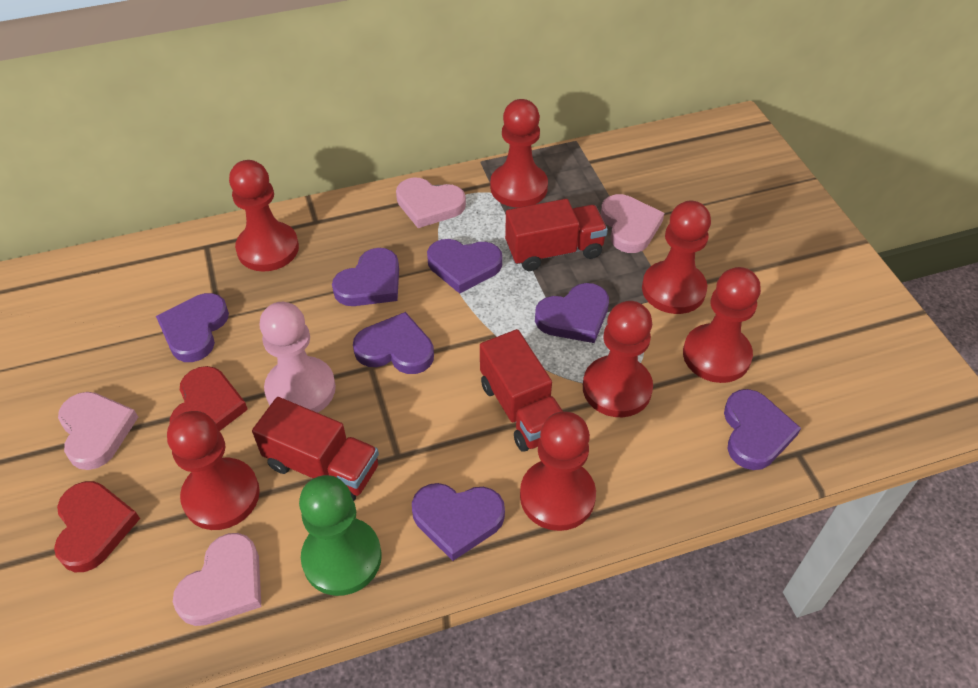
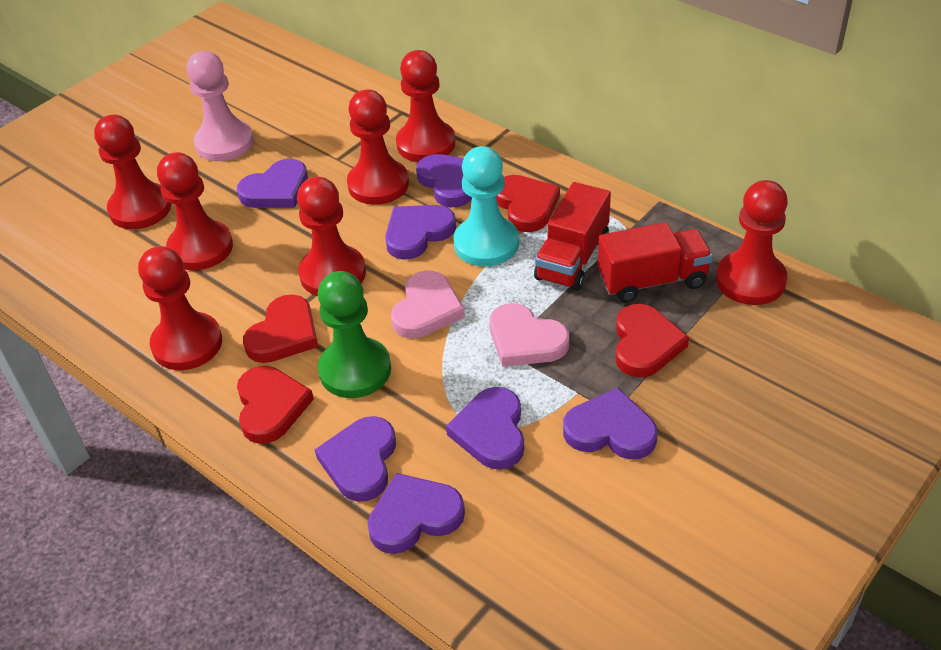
pink heart: [58,392,138,470] [173,533,261,626] [396,177,466,228] [601,194,664,253] = 4 -> [391,270,465,338] [490,303,569,367] = 2
red heart: [54,481,140,572] [170,366,248,431] = 2 -> [237,366,314,444] [243,294,318,363] [496,175,560,232] [615,304,689,378] = 4
red truck: [252,397,379,501] [480,329,563,452] [505,199,608,271] = 3 -> [534,182,611,291] [598,222,713,303] = 2
turquoise pawn: none = 0 -> [454,146,519,266] = 1

